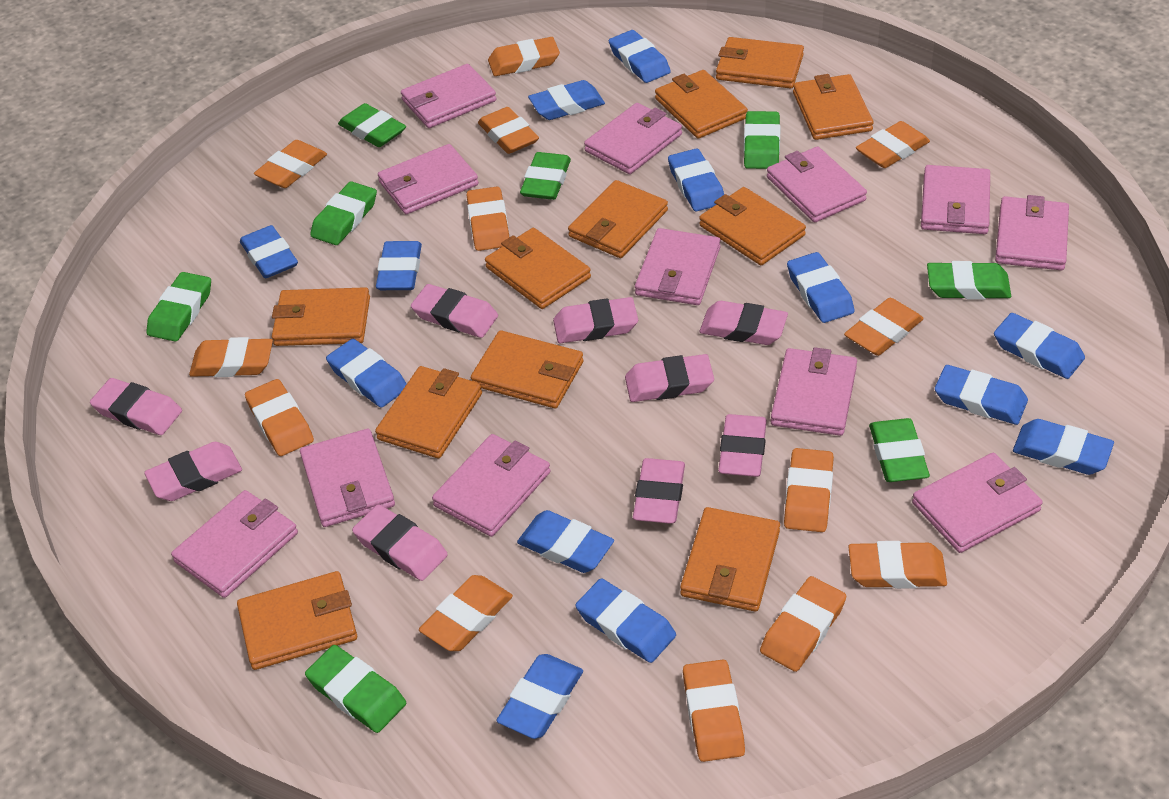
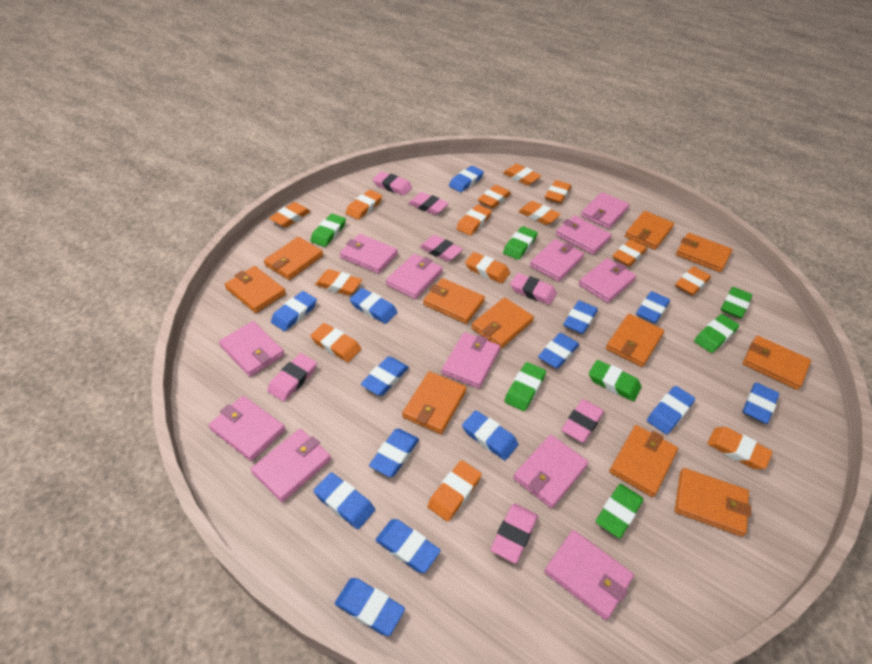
blue eraser: [240,225,298,278] [326,339,407,408] [376,241,422,290] [496,654,583,739] [517,510,614,573] [528,80,605,120] [575,578,676,663] [609,30,671,83] [668,149,724,211] [787,252,855,323] [935,365,1028,425] [994,313,1085,379] [1013,419,1114,475] = 13 -> [271,291,317,331] [314,472,375,529] [335,578,405,636] [350,288,398,324] [361,356,409,396] [369,429,419,477] [375,519,441,573] [449,166,484,192] [462,410,518,460] [538,333,580,369] [563,301,598,334] [636,291,670,323] [647,386,695,434] [743,383,779,424] = 14
green eraser: [146,272,211,342] [305,645,406,733] [310,181,377,245] [338,103,406,147] [520,152,571,200] [744,111,780,169] [869,418,930,482] [927,261,1011,300] = 8 -> [311,214,346,247] [503,226,538,260] [504,362,546,411] [589,360,641,401] [596,484,644,538] [694,314,739,353] [721,287,752,319] = 7
orange eraser: [189,337,273,377] [245,379,314,456] [254,140,327,188] [419,575,513,651] [467,187,509,251] [478,107,539,154] [488,37,560,76] [683,660,745,762] [760,576,846,672] [784,448,834,532] [844,298,924,356] [848,541,947,589] [856,121,930,168] = 13 -> [269,202,311,228] [311,323,361,362] [315,269,362,295] [346,190,382,220] [427,460,482,522] [456,204,492,236] [465,252,510,283] [478,185,511,209] [503,164,541,185] [519,201,560,225] [545,180,571,204] [613,239,647,267] [675,266,711,296] [707,427,773,469] = 14
pink eraser: [90,378,182,435] [144,442,242,501] [352,504,448,581] [411,284,498,338] [553,297,638,343] [625,354,714,402] [633,458,685,524] [700,301,788,345] [718,414,767,477] = 9 -> [267,353,317,402] [373,171,412,196] [408,192,449,215] [420,235,463,262] [491,503,538,564] [510,273,557,305] [561,399,604,443] = 7

